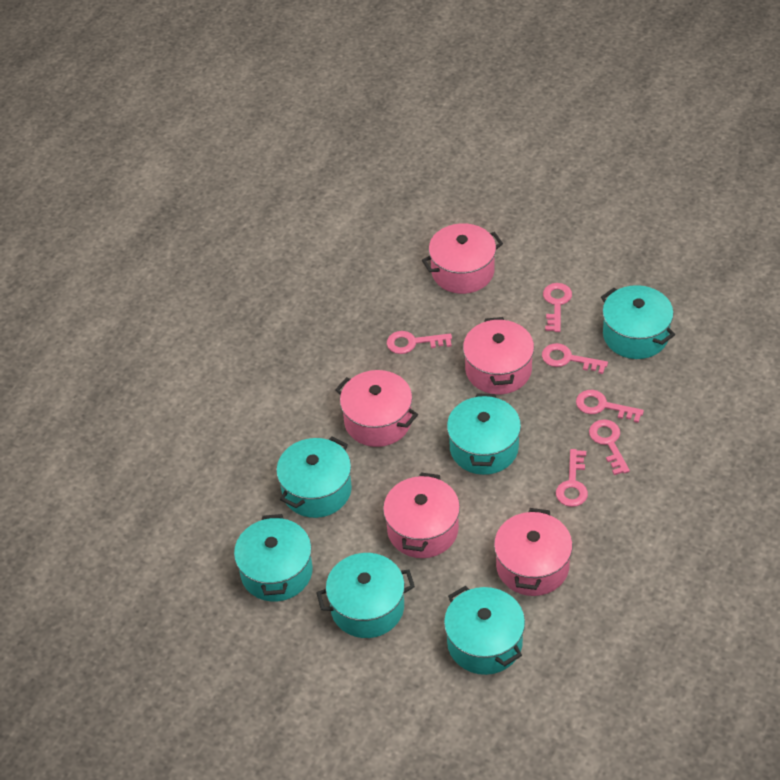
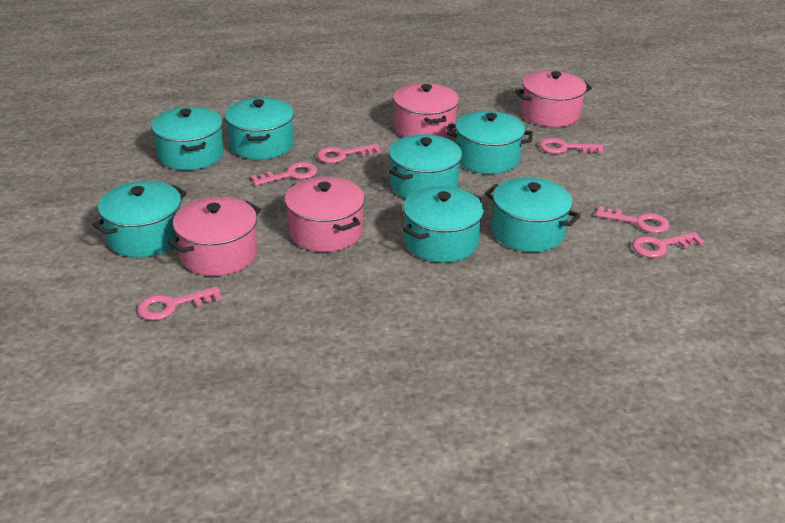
pink pot: [335,370,418,447] [383,472,460,558] [422,223,503,294] [463,317,534,394] [494,508,573,596] = 5 -> [168,197,261,276] [285,177,365,252] [393,83,459,138] [515,71,592,127] = 4
turquoise pot: [234,514,313,601] [276,437,352,518] [317,553,415,638] [444,586,525,675] [447,394,521,475] [601,285,675,359] = 6 -> [92,181,187,257] [151,107,224,170] [225,98,294,160] [389,134,462,198] [403,186,484,263] [447,111,533,174] [485,177,581,252] = 7

